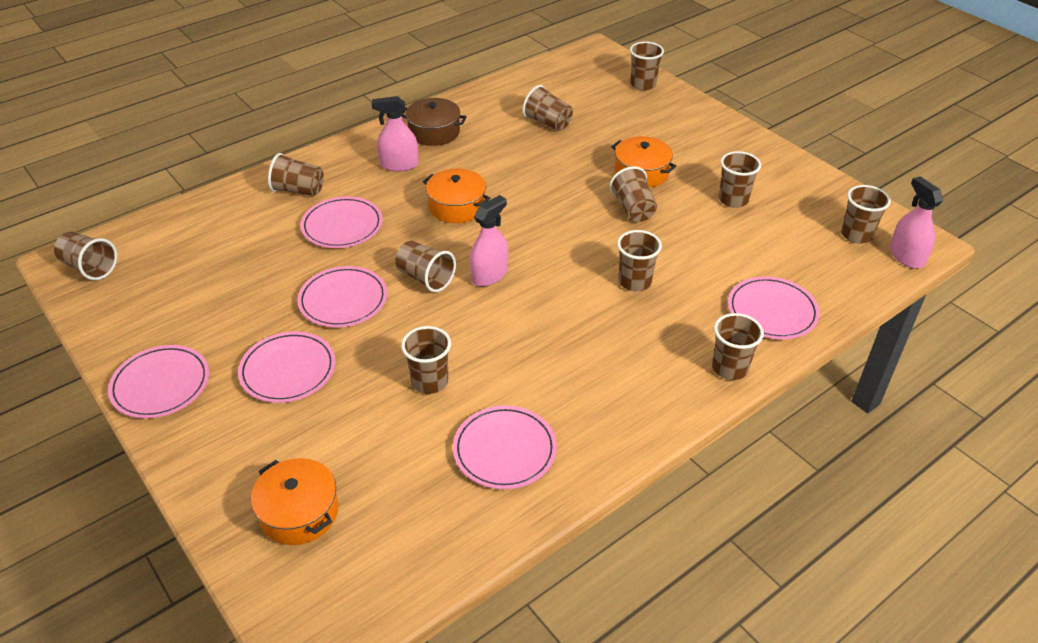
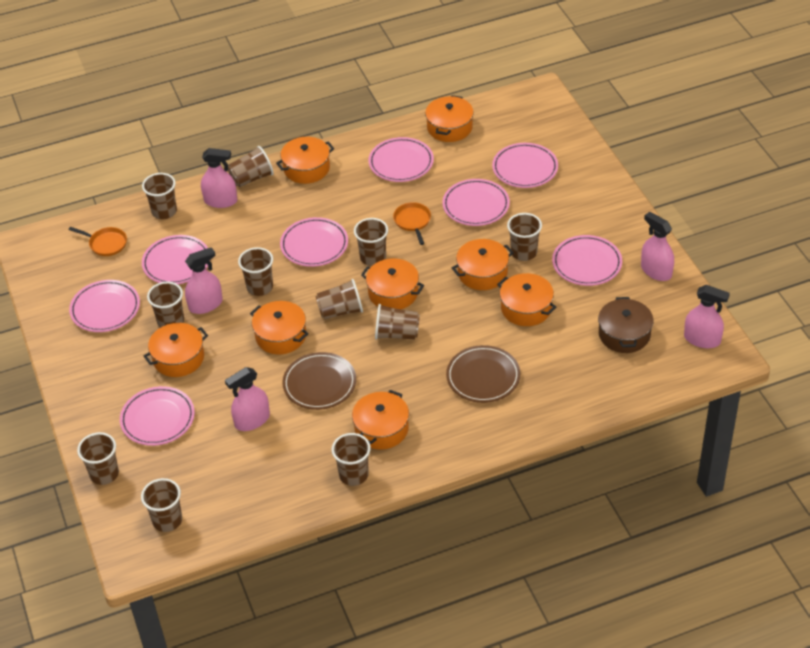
brown plate: none = 0 -> [282,352,356,410] [446,345,520,403] = 2
orange pan: none = 0 -> [69,227,127,256] [393,202,431,245] = 2
orange pot: [251,458,338,545] [423,168,490,223] [611,136,677,188] = 3 -> [144,323,208,377] [250,301,309,355] [276,137,334,184] [352,390,409,450] [361,258,424,309] [425,95,474,142] [452,239,513,290] [497,273,556,326] = 8
pink plate: [108,345,209,418] [238,331,335,403] [297,266,387,327] [300,197,383,248] [453,406,557,489] [728,276,820,339] = 6 -> [69,280,140,332] [120,386,195,446] [142,235,208,284] [280,217,348,267] [368,137,434,182] [442,179,510,226] [492,143,558,188] [552,235,622,286] = 8
pink spray bottle: [372,96,419,172] [470,195,508,287] [890,176,943,269] = 3 -> [185,247,223,314] [201,148,237,208] [225,367,270,431] [641,212,674,281] [684,285,730,348] = 5

